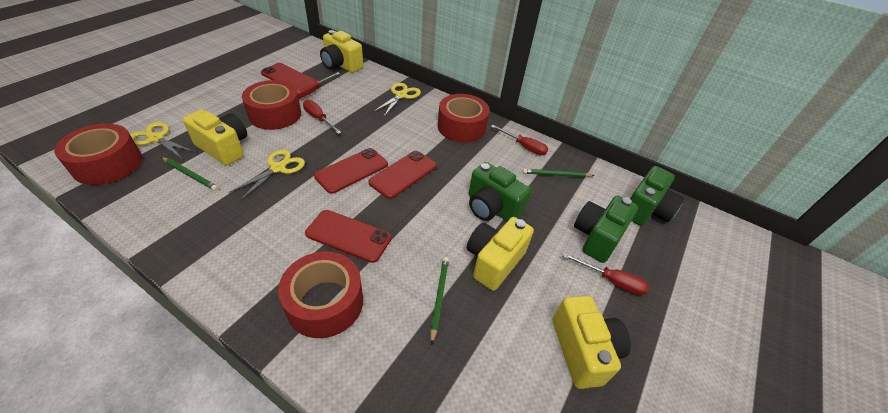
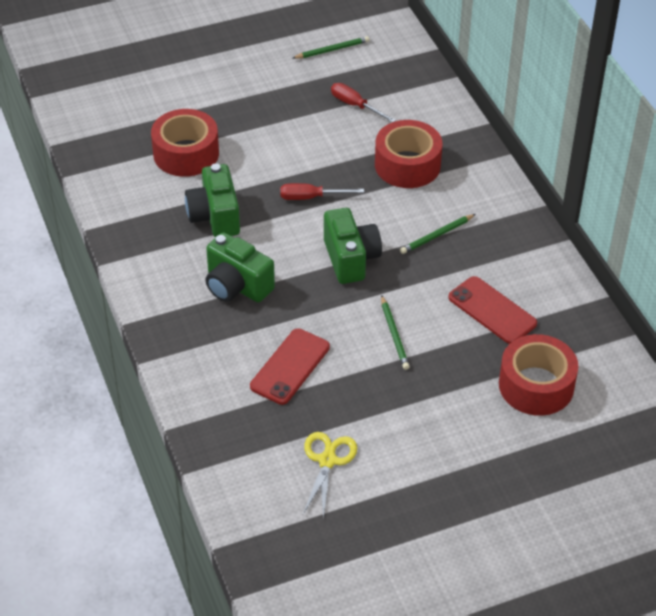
red phone: [261,63,315,88] [305,210,392,263] [314,148,388,194] [369,151,437,199] = 4 -> [250,328,330,405] [448,276,537,344] = 2
red screwdriver: [296,72,340,98] [303,100,341,134] [491,125,548,155] [563,253,649,295] = 4 -> [280,183,364,200] [331,83,396,122] = 2
red tape: [54,124,142,185] [242,80,301,130] [278,252,363,338] [438,94,490,143] = 4 -> [151,109,219,177] [375,120,443,188] [499,334,578,416] = 3
yellow camera: [183,110,247,166] [320,30,363,73] [467,217,534,291] [553,295,631,389] = 4 -> none = 0
yellow scissors: [130,122,195,159] [229,150,305,201] [373,83,421,116] = 3 -> [303,432,357,519] = 1

